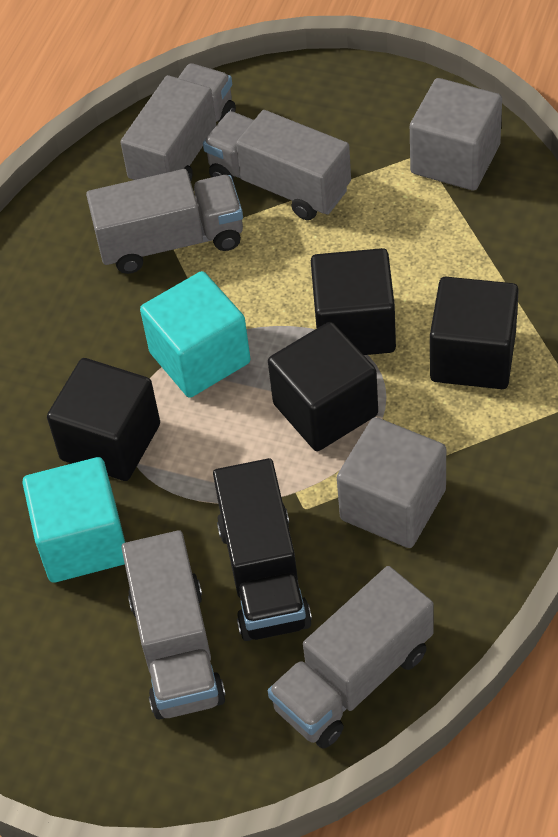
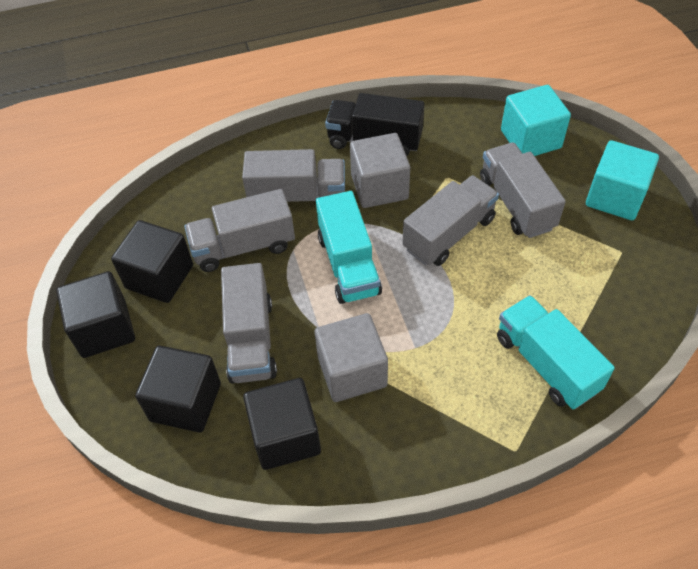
turquoise truck: none = 0 -> [316,191,382,304] [497,295,615,409] = 2

